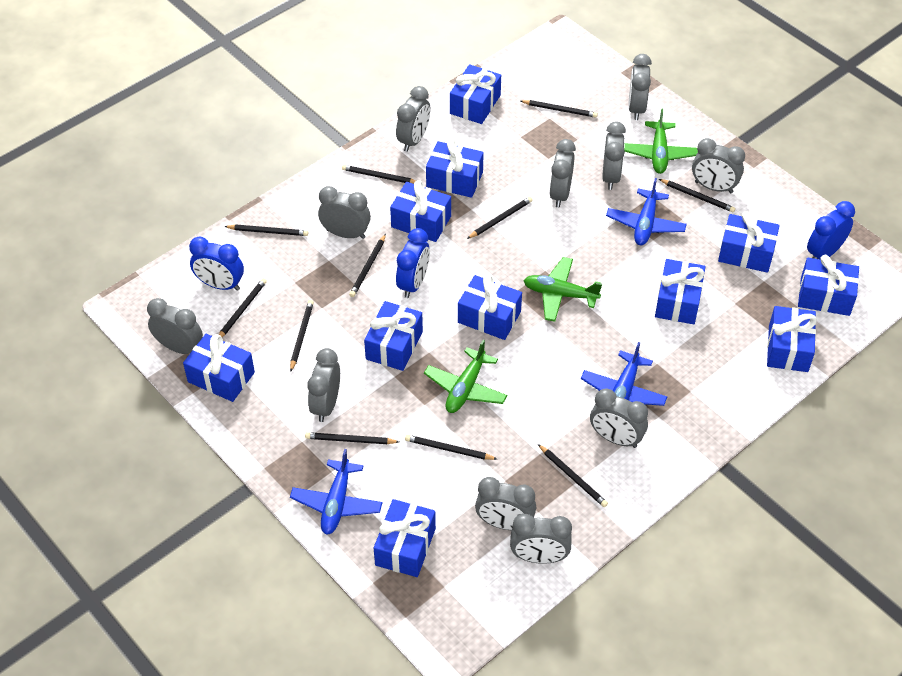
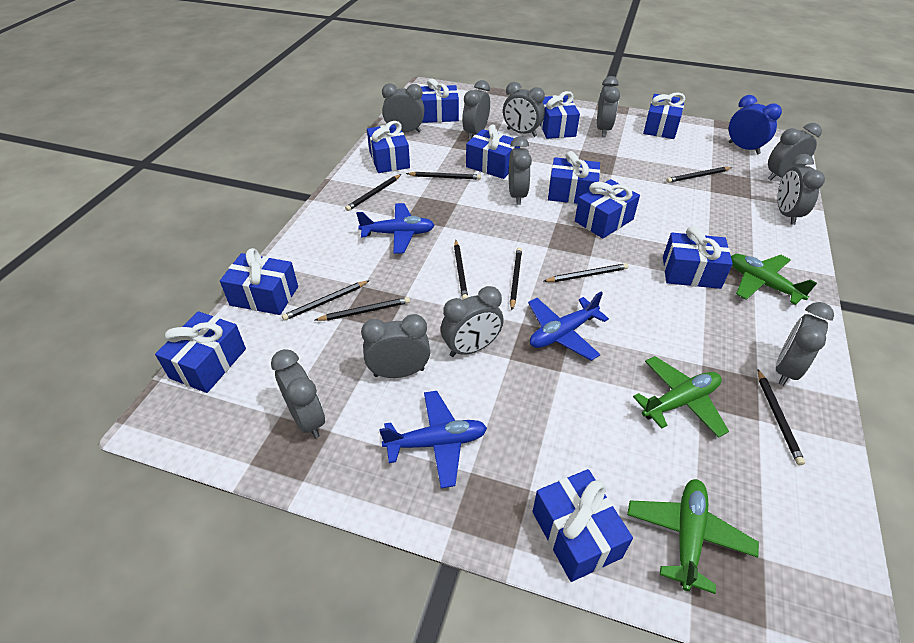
black pencil: [219,278,267,337] [224,224,308,236] [290,300,314,372] [305,432,399,444] [342,165,416,184] [349,234,386,297] [405,435,497,460] [467,197,533,239] [521,100,598,118] [538,444,608,507] [659,179,735,212] = 11 -> [282,281,369,321] [315,297,410,321] [345,174,401,211] [406,172,481,180] [454,240,468,300] [510,247,522,310] [544,263,628,282] [666,167,732,183] [758,369,805,465] = 9
blue clock: [189,237,244,291] [396,228,430,298] [807,201,855,259] = 3 -> [729,95,782,154] = 1

